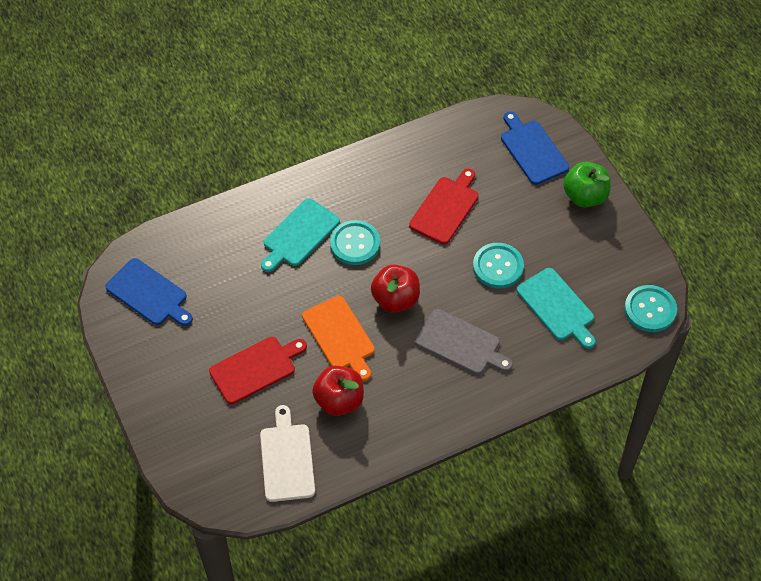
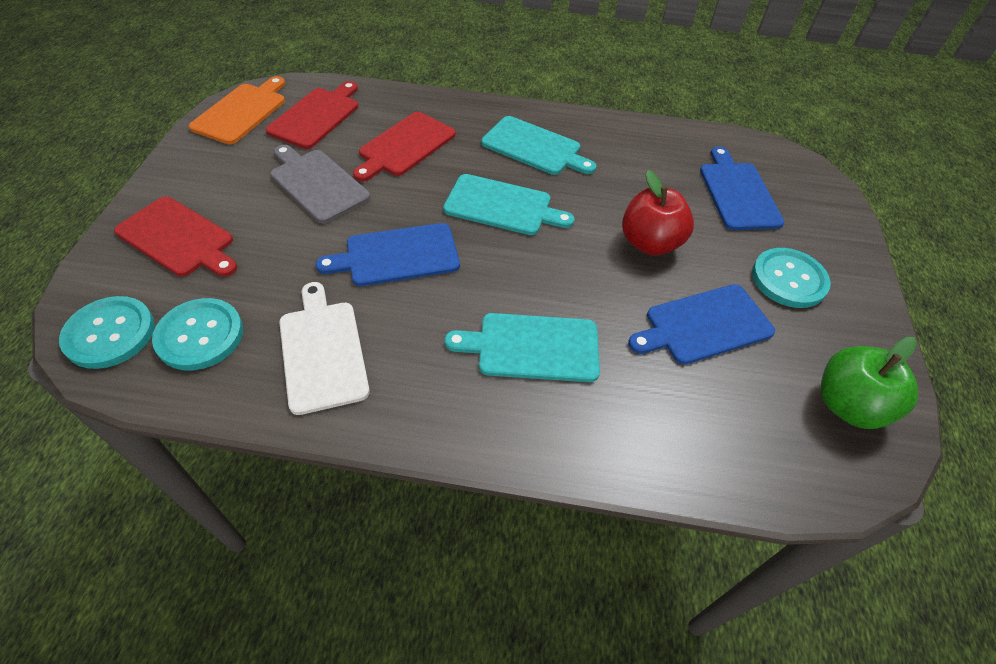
blue cutting board: [105,258,193,326] [501,111,569,185] = 2 -> [315,223,460,286] [628,284,775,365] [700,146,784,230] = 3
red apple: [312,366,364,416] [371,264,420,313] = 2 -> [622,170,694,256] = 1
red cutting board: [209,337,307,404] [409,168,479,244] = 2 -> [114,197,238,277] [266,81,358,149] [353,112,456,181] = 3
turquoise cutting board: [261,198,340,272] [516,268,596,349] = 2 -> [443,174,574,235] [445,313,600,382] [481,116,597,175] = 3

